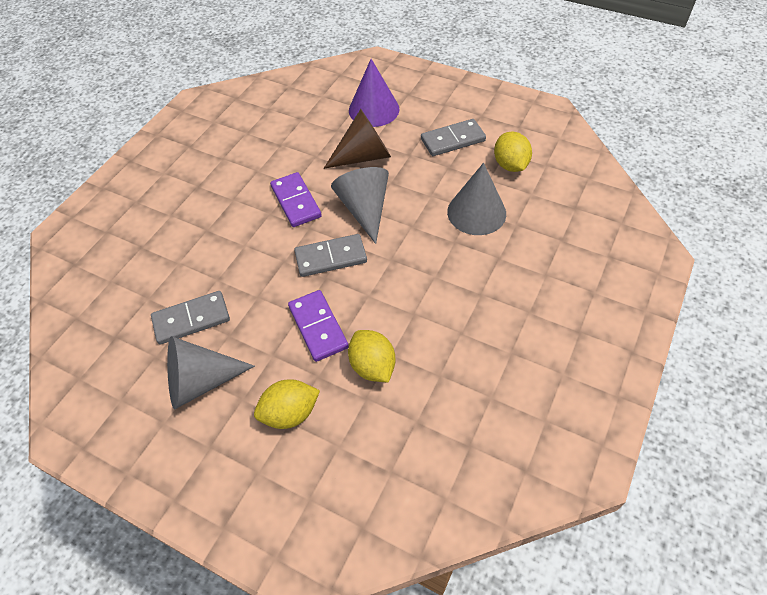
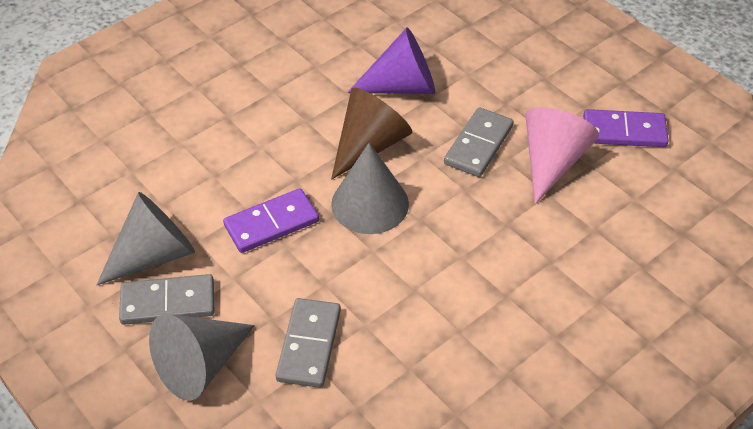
pink cone: none = 0 -> [525,107,599,204] = 1
yellow lemon: [254,379,320,429] [348,330,396,382] [494,132,532,172] = 3 -> none = 0

